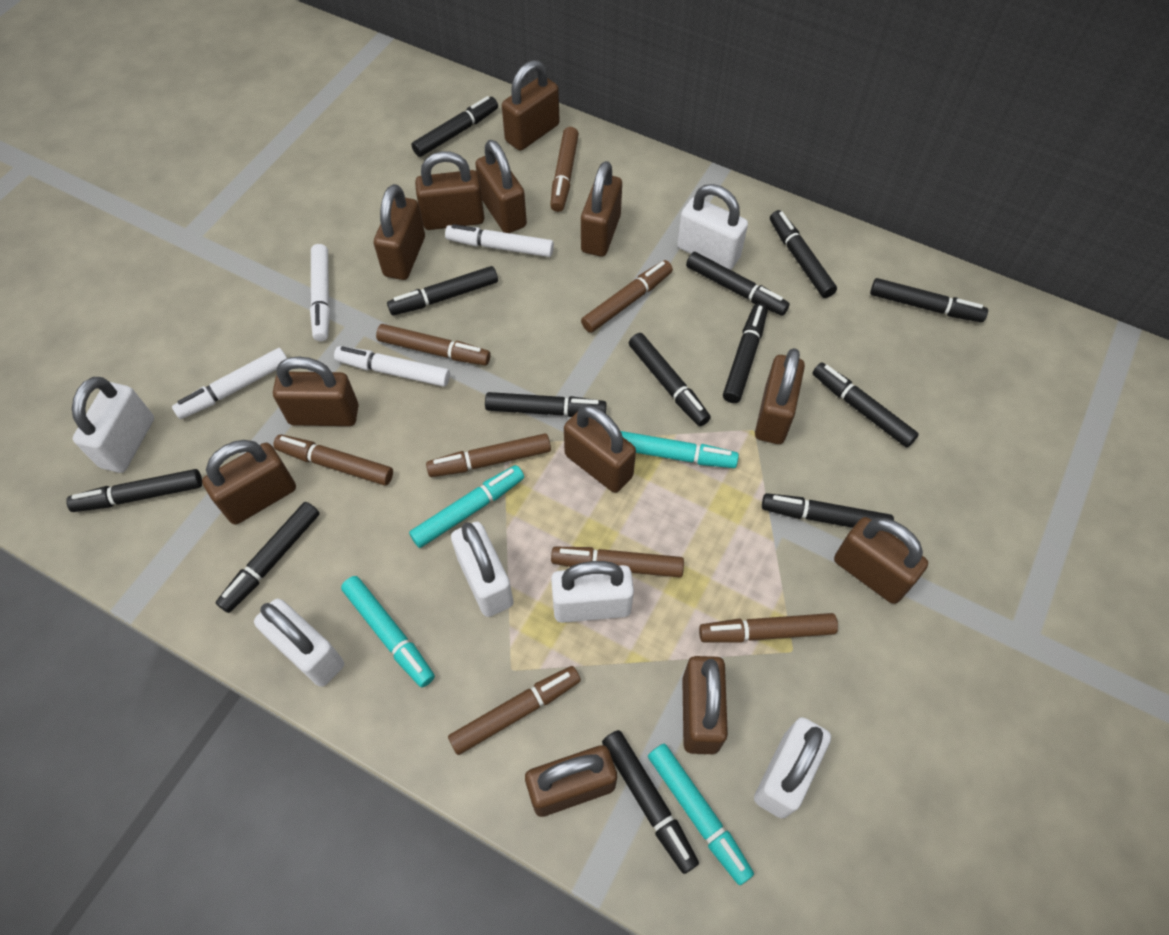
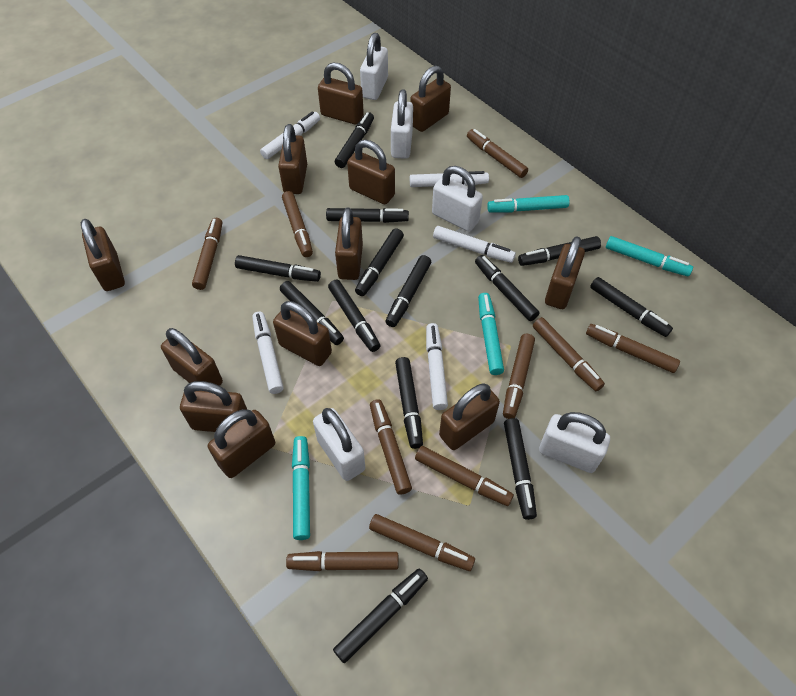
brown marker: [273,434,393,486] [376,324,491,365] [426,433,551,477] [448,666,581,755] [550,127,579,212] [551,547,684,577] [581,260,673,333] [699,613,838,643] = 8 -> [192,218,222,290] [282,191,313,257] [286,551,398,571] [369,514,475,571] [370,399,412,495] [415,446,514,506] [467,129,528,178] [503,334,535,419] [533,317,605,391] [586,324,680,373] = 10
white marker: [172,348,287,419] [310,244,330,341] [334,346,450,387] [445,224,554,257] = 4 -> [252,312,284,394] [260,111,320,159] [410,171,489,187] [426,323,448,410] [433,226,516,263] = 5
white padlock: [72,377,154,473] [254,599,344,687] [451,522,514,617] [551,561,634,623] [677,184,748,270] [754,717,831,819] = 6 -> [313,408,365,481] [360,33,388,100] [391,89,413,159] [432,166,483,231] [539,412,610,473] = 5

